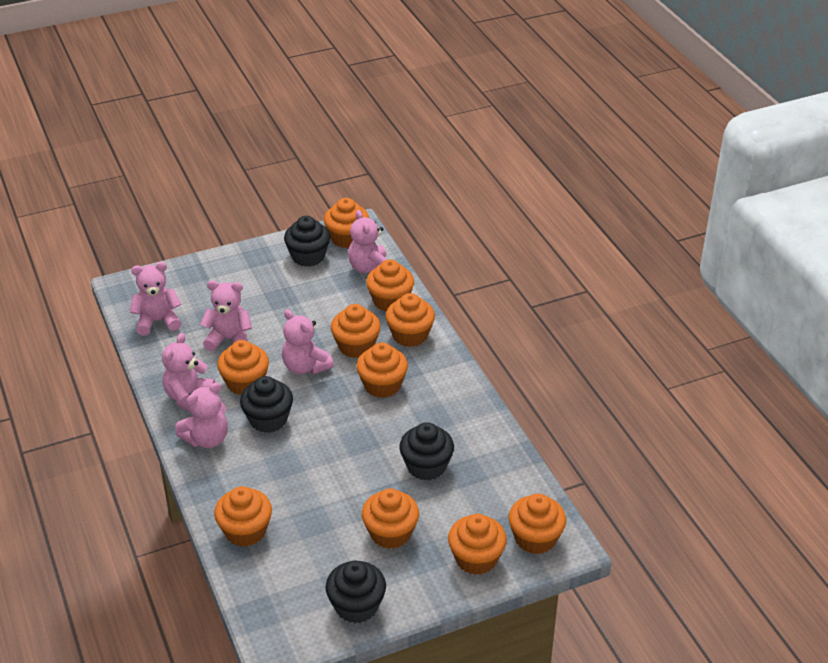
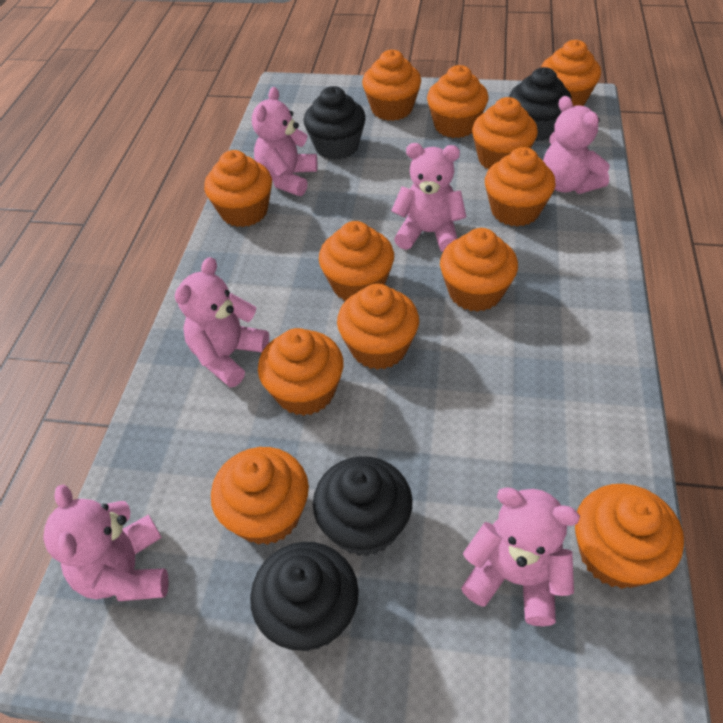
orange cupcake: [214,486,272,547] [217,340,269,395] [324,198,369,248] [331,304,381,358] [356,342,408,398] [362,488,419,549] [366,259,414,312] [386,293,435,347] [448,514,507,575] [509,494,566,554] = 10 -> [204,150,272,227] [211,447,309,545] [258,328,344,416] [319,221,394,301] [337,284,419,370] [362,50,421,121] [427,65,489,138] [440,228,518,312] [472,97,538,170] [485,147,556,227] [541,40,601,106] [575,484,684,589] = 12

